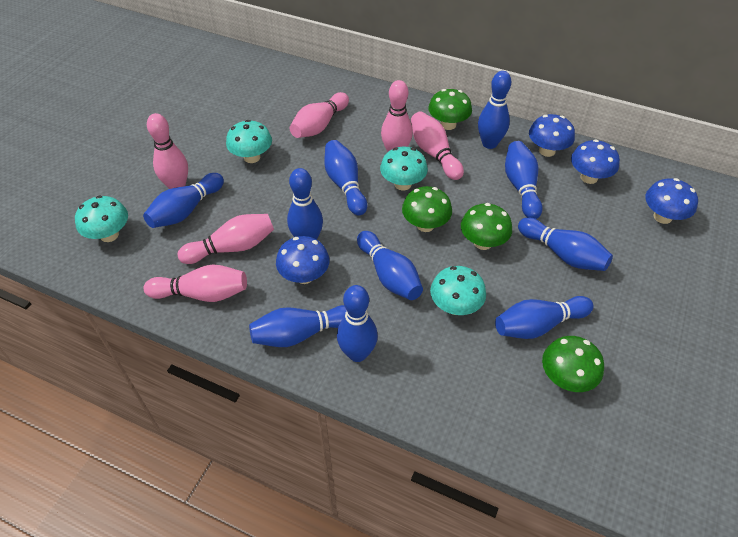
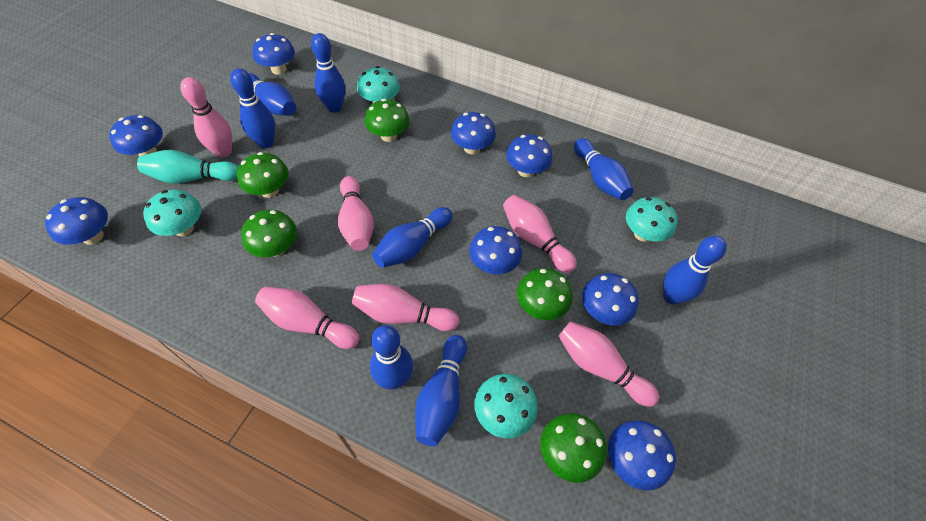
blue bowling pin: [143,173,224,228] [249,305,347,347] [287,168,323,239] [325,140,367,215] [337,285,378,362] [357,231,423,300] [478,71,511,149] [495,296,594,339] [505,141,543,219] [518,217,613,271] = 10 -> [230,68,276,148] [249,73,296,116] [311,33,346,113] [370,325,413,390] [372,207,452,268] [415,335,467,446] [574,138,634,200] [663,236,727,305] = 8
blue mushroom: [276,236,330,284] [529,114,575,157] [571,139,620,184] [645,178,698,224] = 4 -> [45,197,108,245] [109,115,163,156] [252,33,295,75] [451,112,496,155] [469,226,522,274] [506,134,552,177] [582,273,639,326] [608,421,676,490] = 8
green mushroom: [402,186,452,232] [428,89,472,130] [461,203,512,250] [542,336,604,392] = 4 -> [237,152,288,198] [241,210,297,257] [364,99,410,142] [517,268,572,320] [540,413,607,483] = 5
turquoise bowling pin: none = 0 -> [137,150,238,184] = 1

